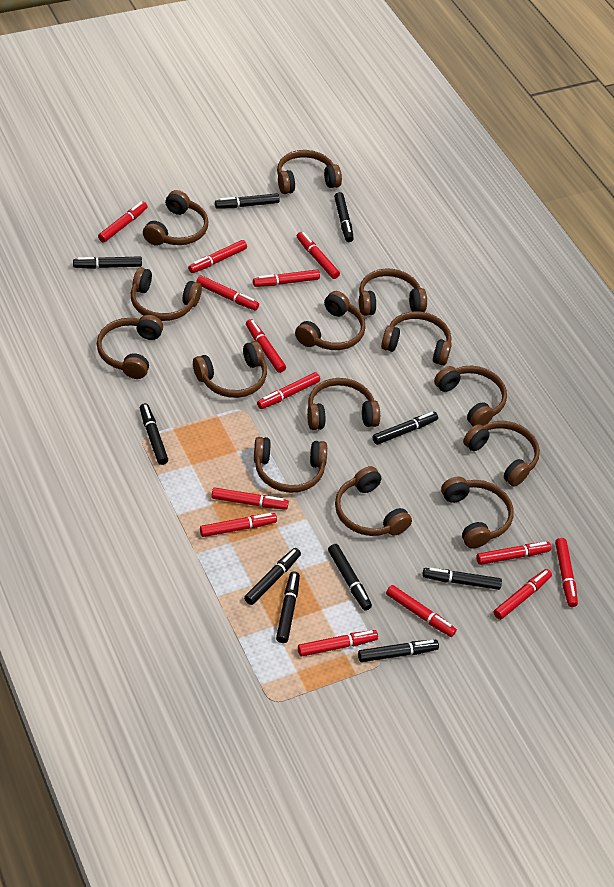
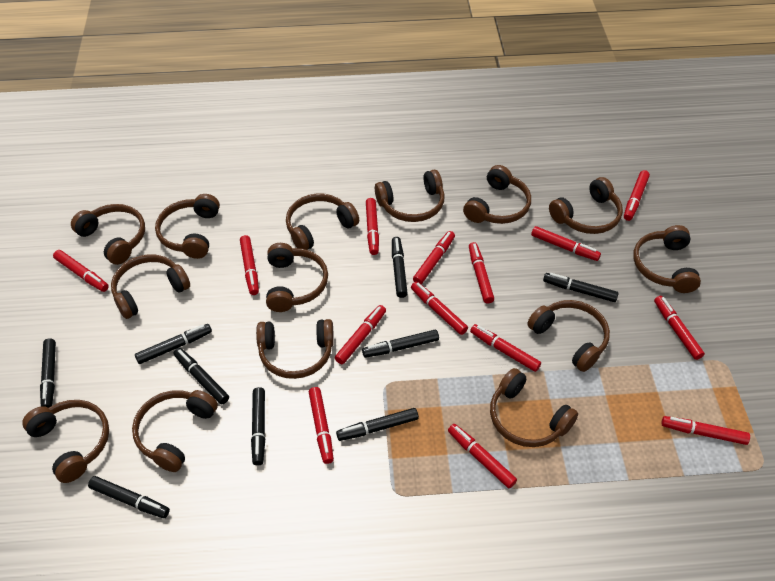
black marker: [73,256,142,269] [140,403,168,465] [215,193,280,209] [244,548,301,605] [276,571,300,643] [328,544,372,611] [334,192,354,242] [358,640,439,662] [373,412,438,445] [422,568,502,590] = 10 -> [40,338,56,408] [88,476,170,518] [135,324,212,364] [174,348,229,404] [251,387,265,466] [336,408,419,441] [362,330,439,358] [392,237,408,298] [543,273,619,302] = 9

